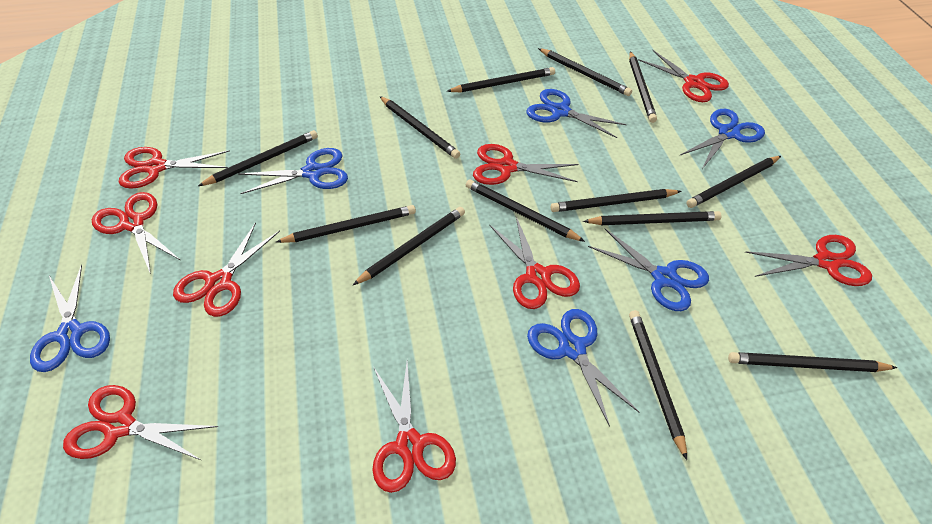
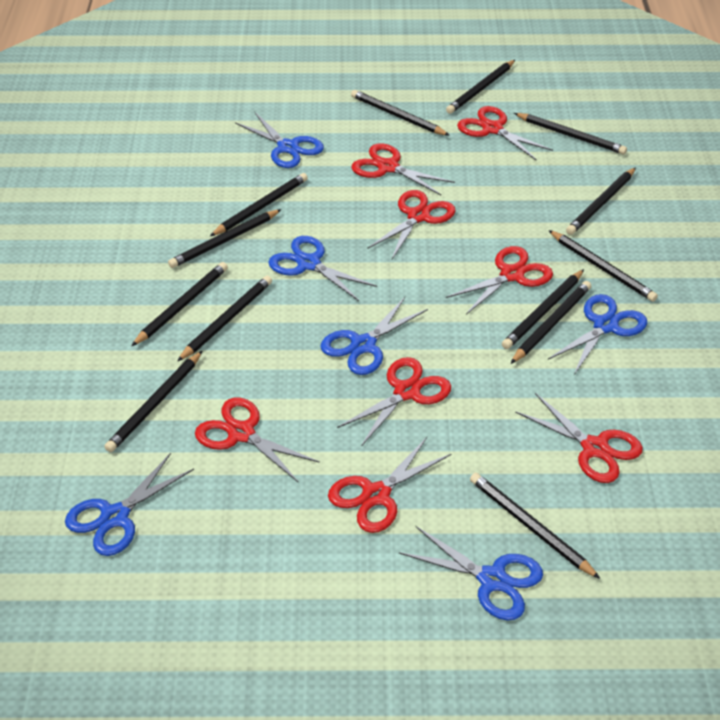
red scissors: [63,385,218,461] [92,192,180,274] [119,147,230,189] [173,222,280,317] [372,362,456,493] [473,144,578,185] [489,217,580,309] [638,50,729,102] [745,235,872,286] = 9 -> [195,398,320,482] [328,437,451,533] [337,357,451,445] [351,143,455,195] [367,190,456,259] [446,246,553,315] [457,106,553,161] [515,393,643,483] = 8

